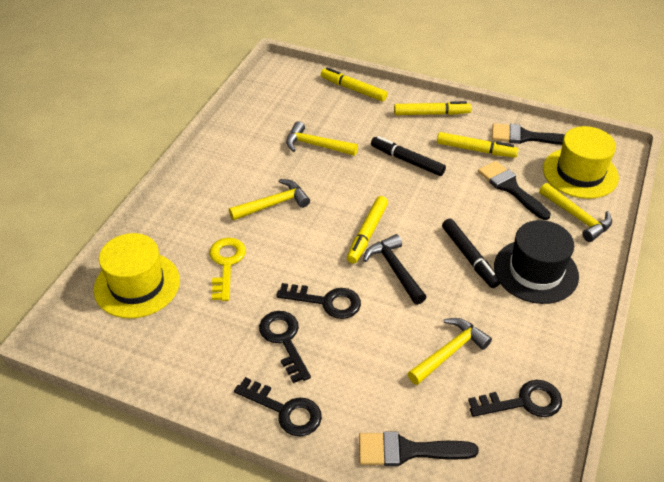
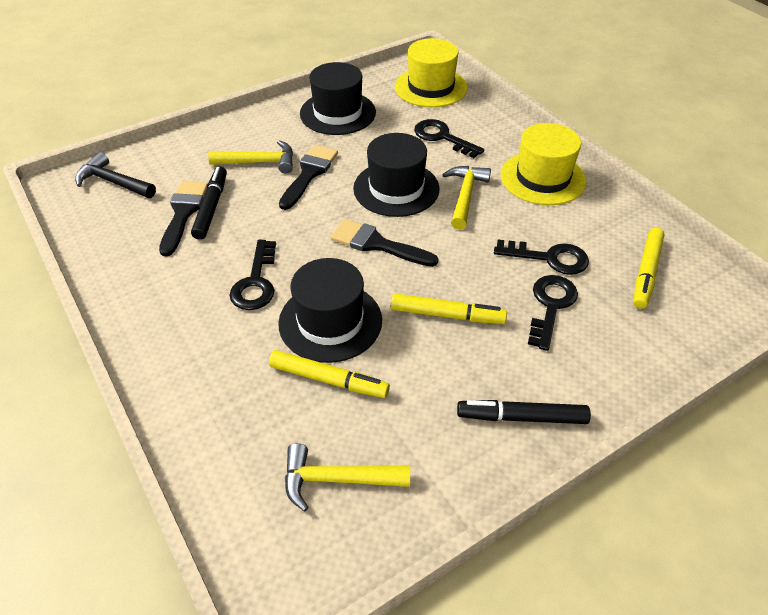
black hat: [494,220,579,304] = 1 -> [278,258,382,363] [300,62,376,135] [353,133,439,217] = 3
yellow hammer: [229,179,310,221] [286,121,358,156] [408,318,492,385] [539,183,612,242] = 4 -> [208,140,293,174] [285,443,410,511] [442,166,491,230] = 3
yellow key: [209,238,246,301] = 1 -> none = 0
yellow marker: [321,67,387,101] [347,196,388,264] [394,101,471,115] [437,132,519,157] = 4 -> [269,350,390,398] [391,293,507,324] [633,228,664,309] = 3

